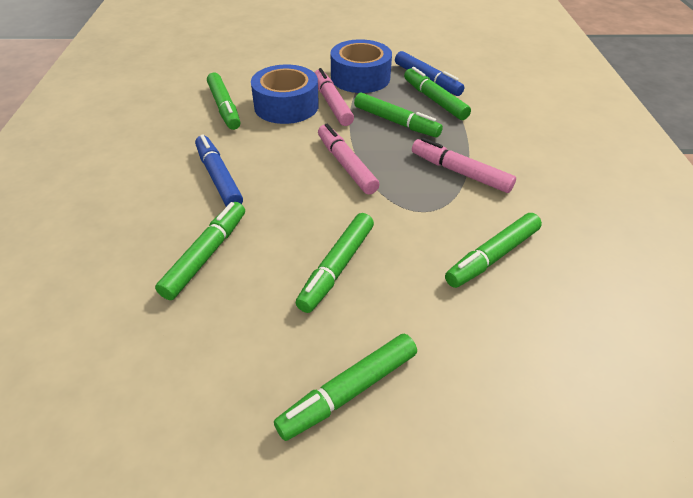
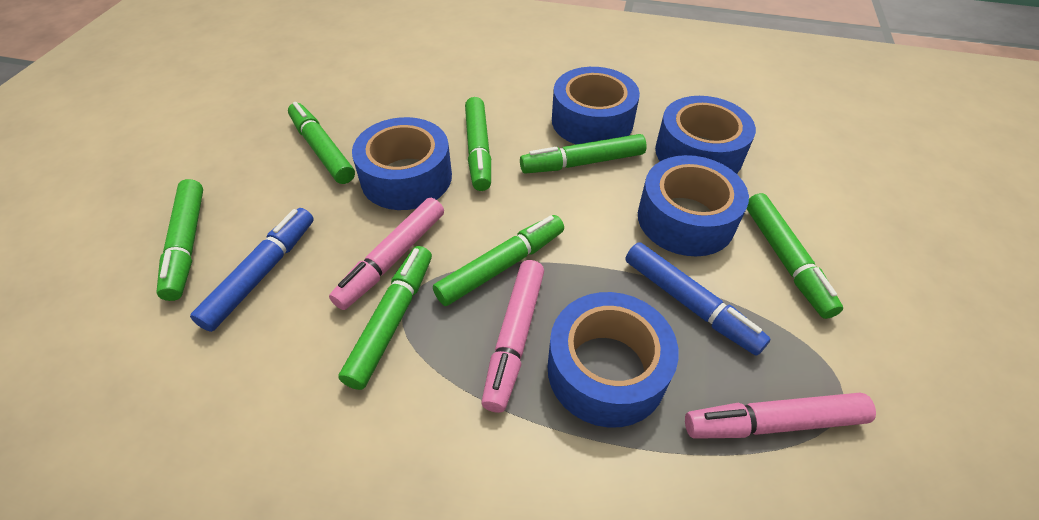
blue tape: [251,65,319,124] [331,39,392,93] = 2 -> [352,117,452,210] [548,292,679,428] [552,67,640,145] [638,155,749,256] [655,96,756,174] = 5

